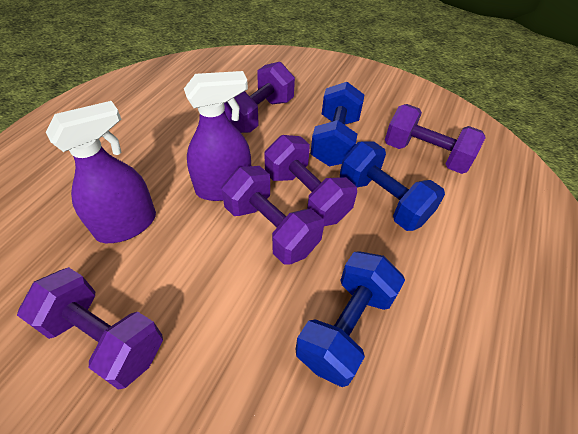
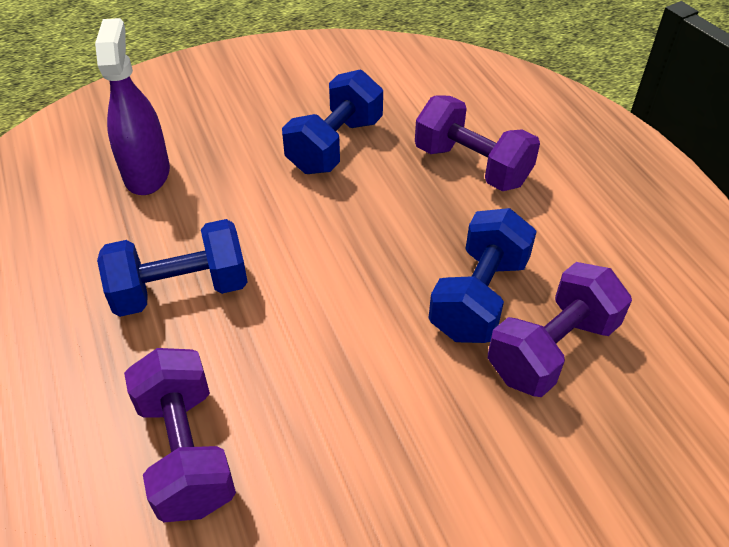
purple dumbbell: [17,267,163,390] [222,166,324,265] [224,62,295,133] [265,135,357,226] [385,104,485,174] = 5 -> [124,348,236,522] [415,96,540,191] [488,262,632,397] = 3
purple spray bottle: [46,101,156,243] [184,71,251,201] = 2 -> [95,18,170,195] = 1

